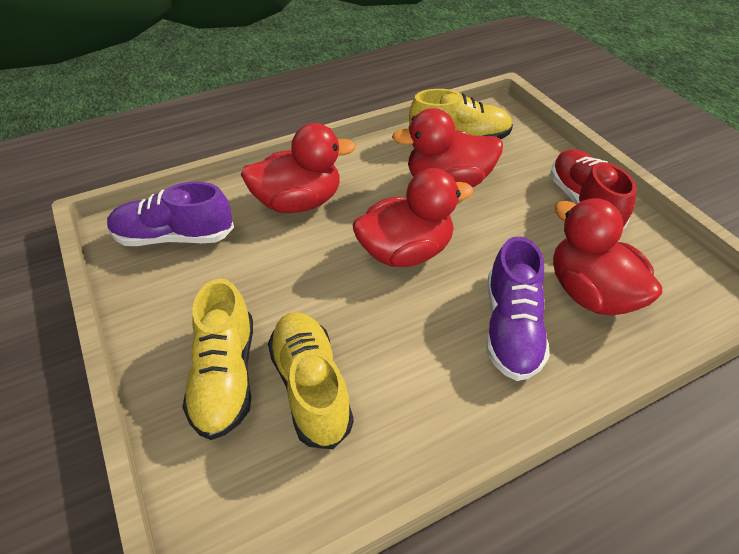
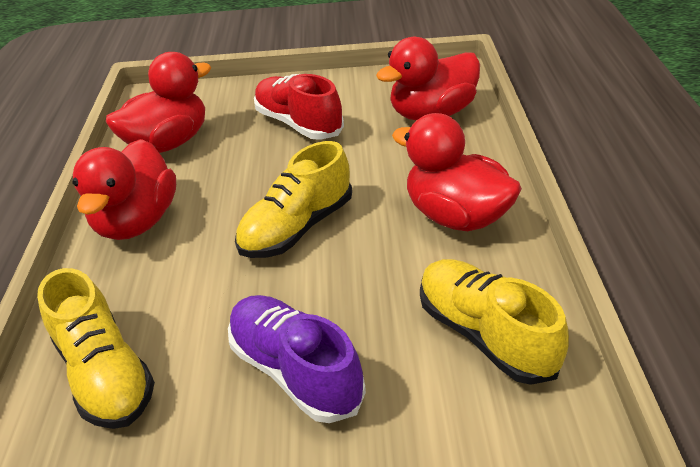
purple shoe: [107,182,234,246] [486,236,550,381] = 2 -> [228,295,366,423] = 1

